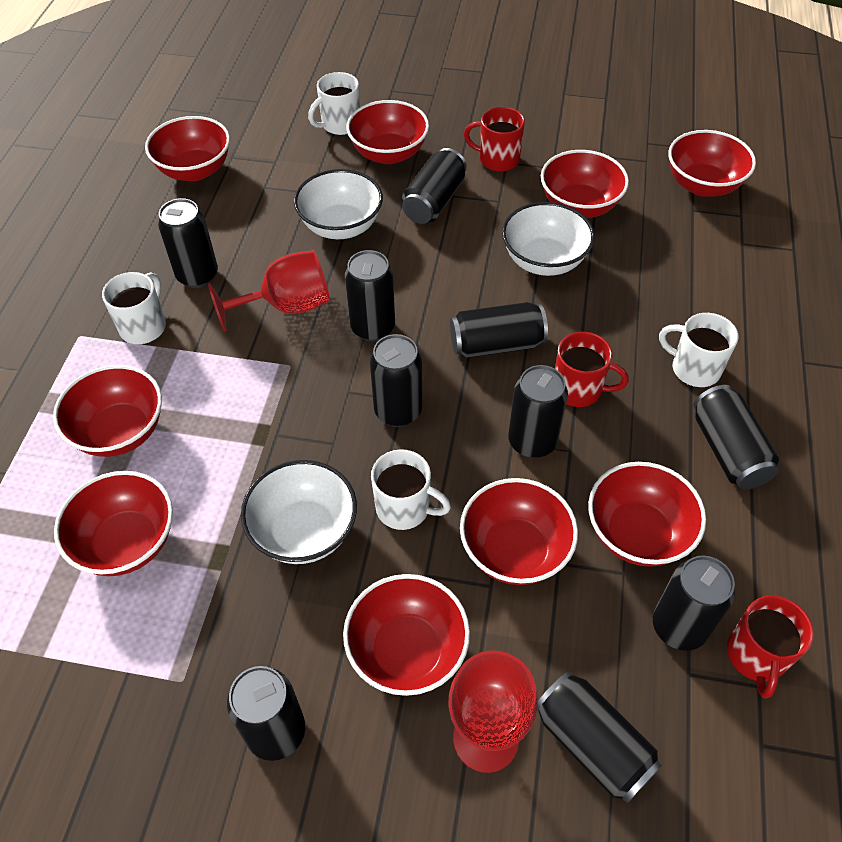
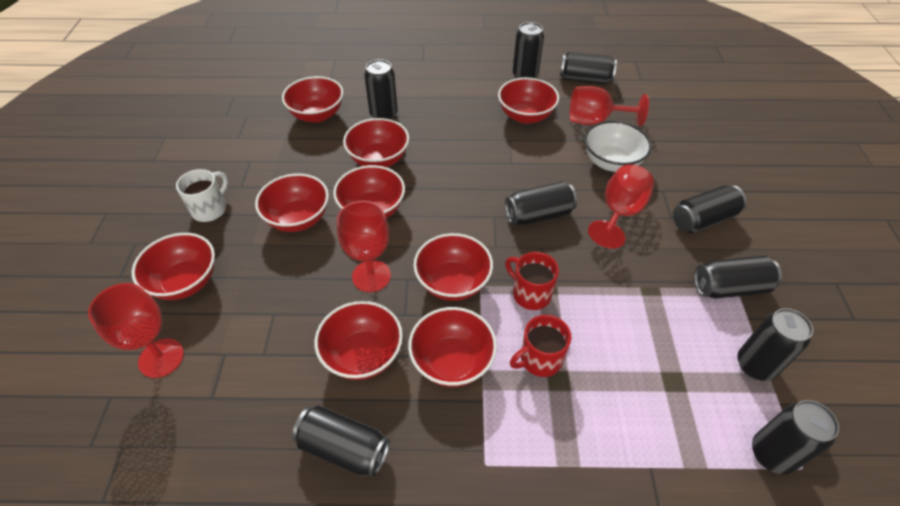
black can: [158,198,218,288] [227,666,305,761] [345,250,395,341] [370,334,422,427] [402,148,467,224] [450,302,548,358] [508,365,568,458] [537,671,662,803] [653,556,735,651] [694,385,779,490] = 10 -> [292,405,390,477] [364,59,398,120] [505,181,577,225] [513,22,544,78] [560,52,617,84] [673,185,747,233] [694,256,782,298] [737,308,813,381] [752,400,839,475] = 9
red goblet: [208,250,330,331] [448,650,538,773] = 2 -> [88,283,184,378] [337,201,391,292] [570,86,649,126] [588,164,654,249] = 4
red mug: [464,107,525,172] [555,332,629,407] [727,595,814,698] = 3 -> [505,252,559,310] [510,315,571,377] = 2
white bowl: [241,460,357,564] [294,169,383,239] [502,202,595,276] = 3 -> [584,121,652,172] = 1
white mug: [102,272,166,344] [308,72,360,135] [371,449,451,530] [659,313,738,387] = 4 -> [176,169,228,222] = 1

